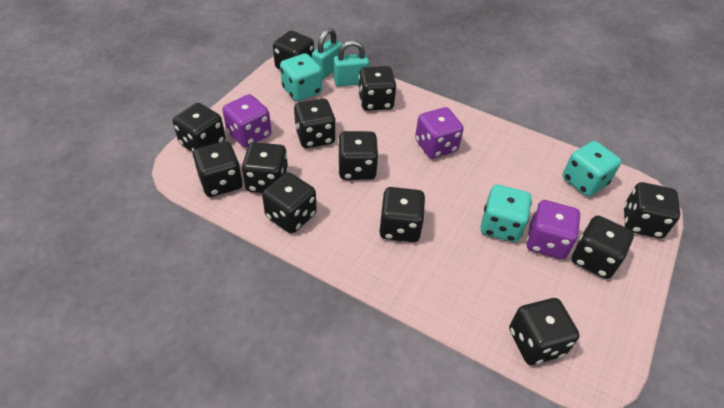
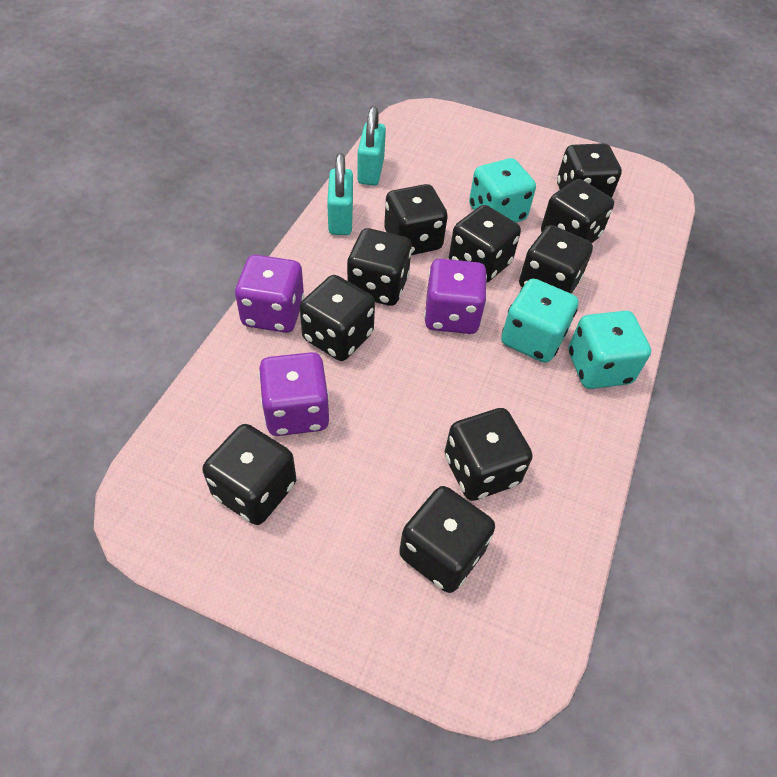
black dice: [173,103,226,152] [193,141,243,197] [242,142,288,193] [262,172,317,233] [273,31,314,70] [294,99,336,148] [338,131,379,180] [358,66,397,111] [379,187,425,242] [509,298,579,365] [571,216,634,279] [624,182,680,238] = 12 -> [202,424,296,525] [300,275,375,361] [347,228,412,306] [384,184,448,255] [399,486,495,593] [445,408,533,501] [449,205,521,283] [519,225,593,294] [541,179,614,243] [557,143,622,198] = 10

